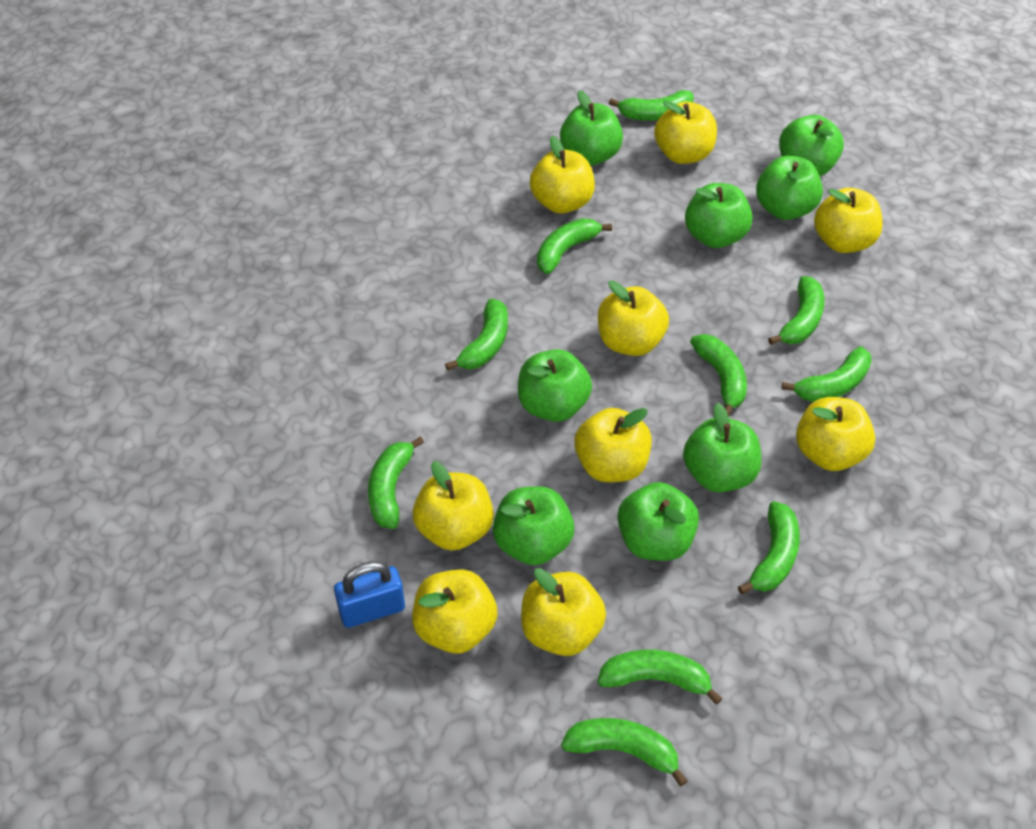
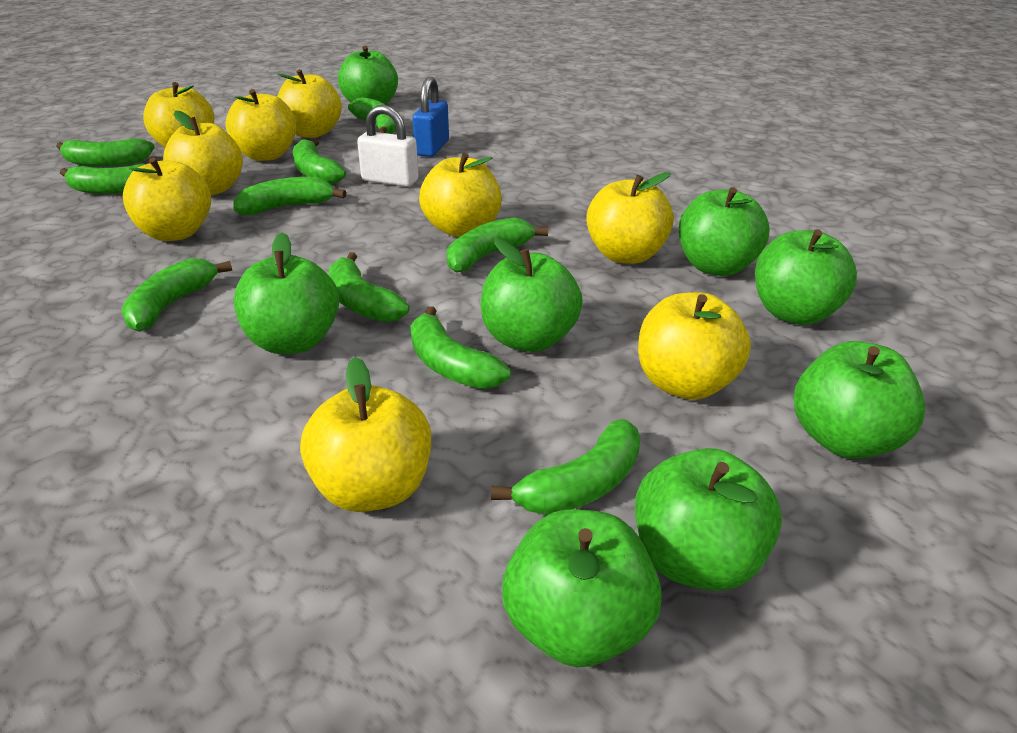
white padlock: none = 0 -> [357,105,419,187] = 1

